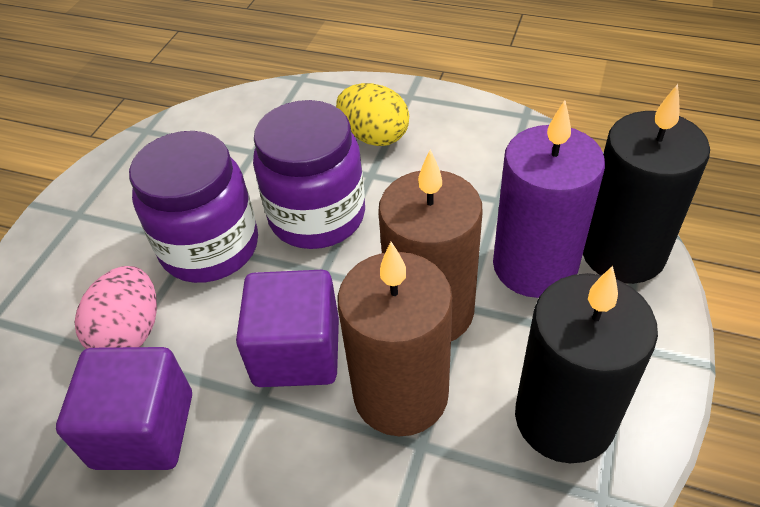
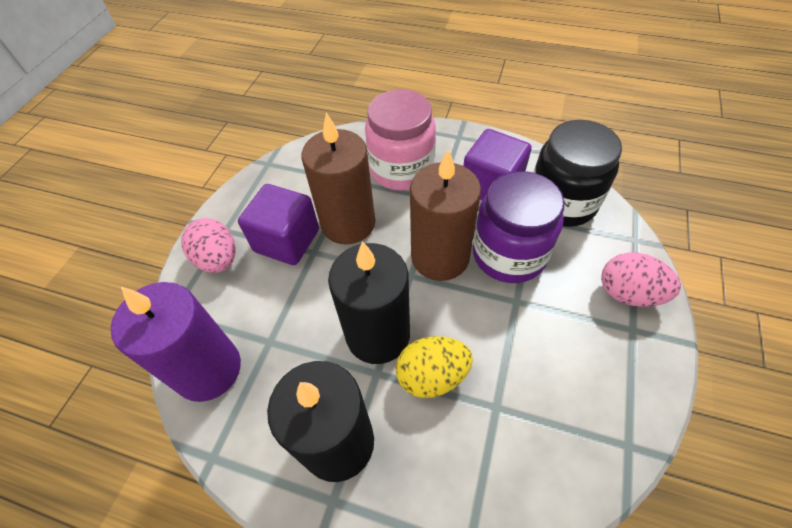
black jar: none = 0 -> [533,120,622,227] = 1
pink egg: [75,266,157,349] = 1 -> [181,218,236,273] [601,253,681,307] = 2
pink jar: none = 0 -> [365,89,436,191] = 1
purple jar: [129,131,258,283] [253,100,365,249] = 2 -> [473,171,565,283] = 1

